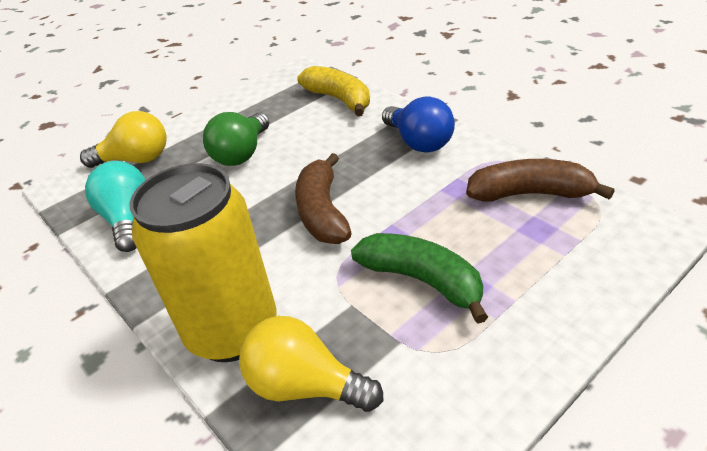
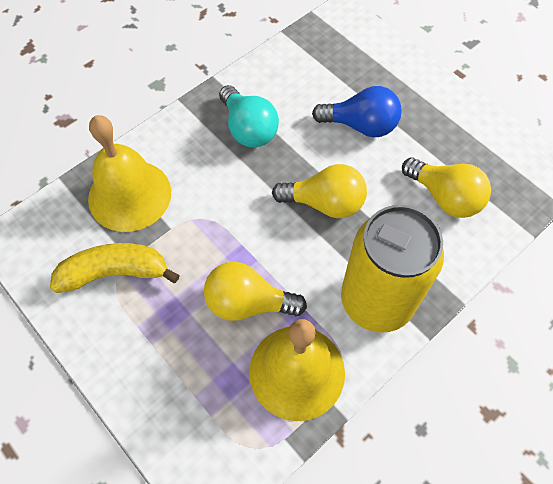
brown banana: [295,153,351,244] [466,159,615,202] = 2 -> none = 0
green banana: [351,233,488,324] = 1 -> none = 0
green light bulb: [203,112,269,166] = 1 -> none = 0
yellow bell: none = 0 -> [88,115,171,232] [249,319,345,421] = 2
yellow light bulb: [80,111,167,168] [239,316,383,412] = 2 -> [204,262,307,321] [272,164,367,218] [402,157,491,218] = 3

